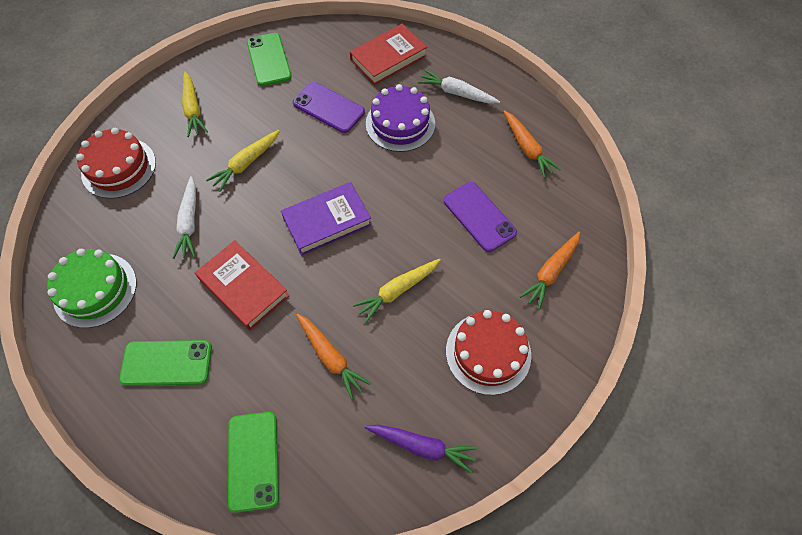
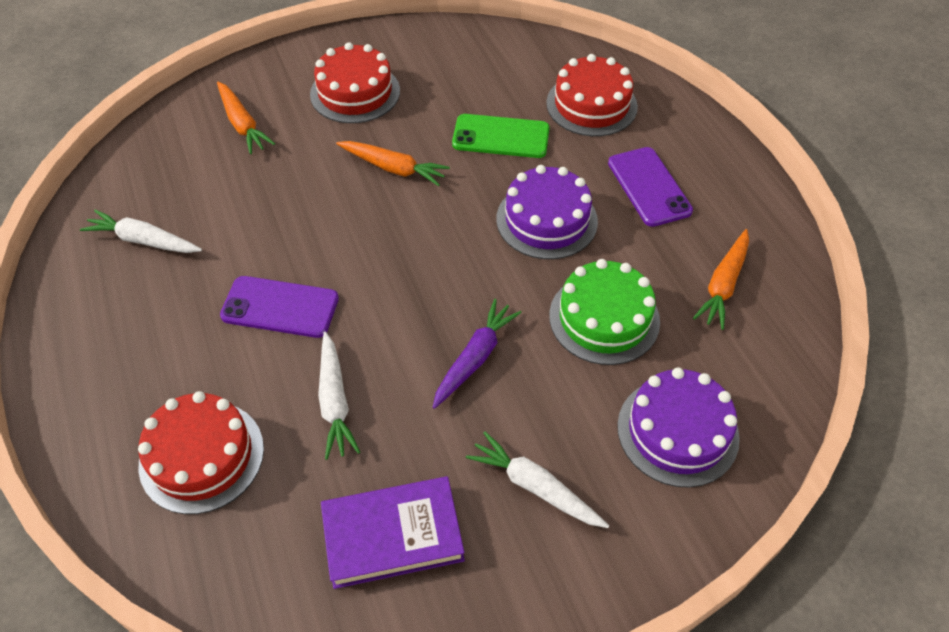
green phone: [119,340,212,386] [228,412,279,513] [247,33,292,86] = 3 -> [452,114,550,158] = 1
purple cake: [366,84,435,152] = 1 -> [496,165,598,259] [617,367,740,488] = 2
red book: [195,240,289,330] [350,24,427,85] = 2 -> none = 0
red cake: [76,128,156,199] [446,310,531,395] = 2 -> [138,391,264,514] [310,42,400,123] [546,54,638,136] = 3
white carrot: [173,176,196,259] [418,70,500,104] = 2 -> [80,209,202,253] [318,332,360,460] [466,432,609,528] = 3
yellow carrot: [182,71,208,137] [206,130,280,192] [353,259,441,323] = 3 -> none = 0

